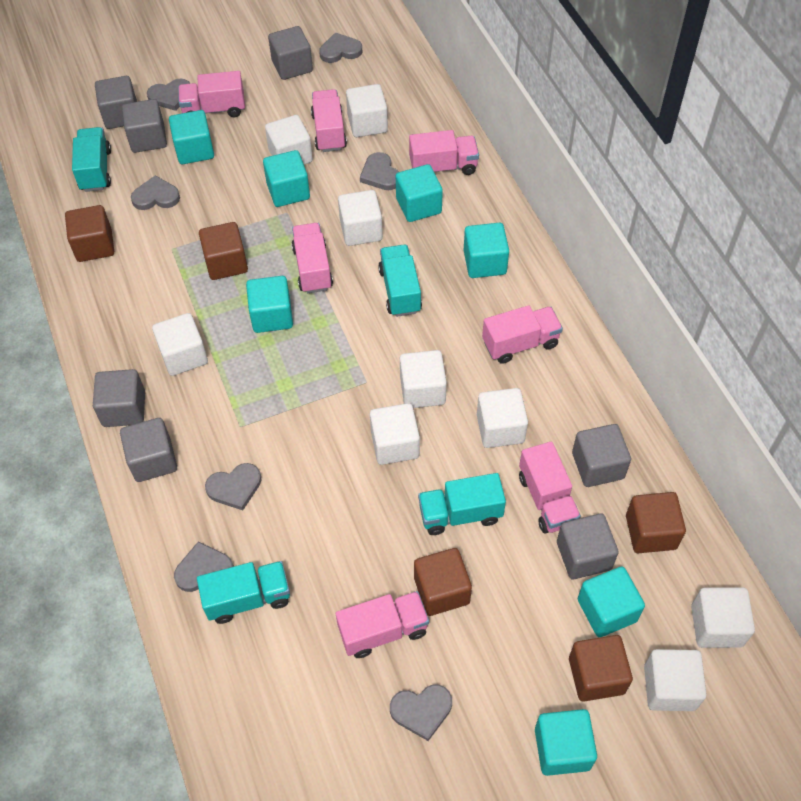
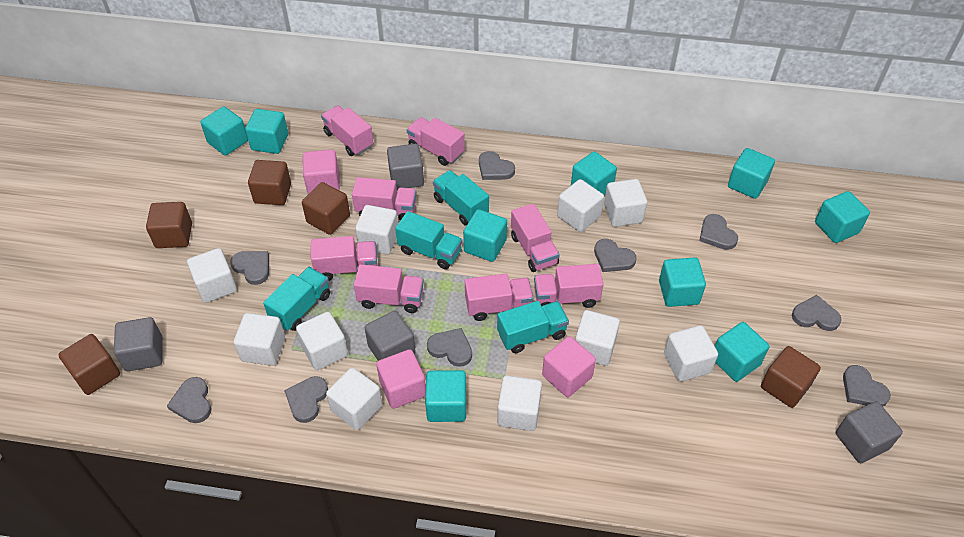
grey cube: [93,369,145,427] [95,76,137,129] [120,418,177,482] [122,99,167,153] [268,26,313,80] [557,514,619,580] [572,424,631,487] = 7 -> [114,317,163,371] [365,311,416,361] [387,144,424,190] [836,401,903,463] = 4
grey heart: [131,175,180,210] [147,79,190,111] [174,541,234,592] [205,463,261,510] [319,32,362,63] [360,152,399,190] [390,685,452,741] = 7 -> [167,377,211,423] [230,251,269,285] [284,376,328,423] [427,328,472,367] [479,151,515,180] [594,239,637,272] [699,214,738,250] [792,295,842,331] [843,365,891,406] = 9
pink cube: none = 0 -> [303,150,340,194] [376,349,426,409] [542,336,596,397] = 3
pink truck: [178,71,245,117] [291,223,333,293] [311,89,347,152] [336,591,429,658] [409,130,479,175] [482,305,563,364] [519,442,581,534] = 7 -> [311,236,378,281] [321,105,373,156] [352,177,417,221] [354,264,424,313] [407,117,465,166] [465,274,534,321] [511,203,560,272] [534,264,604,308] = 8
turquoise cube: [169,110,214,164] [246,276,293,333] [263,150,310,207] [396,164,443,222] [464,223,509,278] [535,709,597,776] [578,567,645,637] = 7 -> [200,106,248,156] [245,109,288,154] [425,370,466,422] [463,209,507,262] [571,151,617,195] [659,257,706,307] [715,322,769,382] [728,148,775,199] [815,191,870,243] = 9
white cube: [152,313,208,376] [265,115,313,165] [338,190,383,246] [346,84,388,137] [370,403,420,465] [400,350,447,408] [477,388,528,448] [644,649,707,711] [691,587,755,648] = 9 -> [187,248,237,303] [234,313,285,366] [296,312,348,370] [326,368,382,430] [355,205,398,255] [497,375,542,431] [557,179,604,232] [575,310,620,366] [604,179,647,227] [664,325,718,382] = 10

